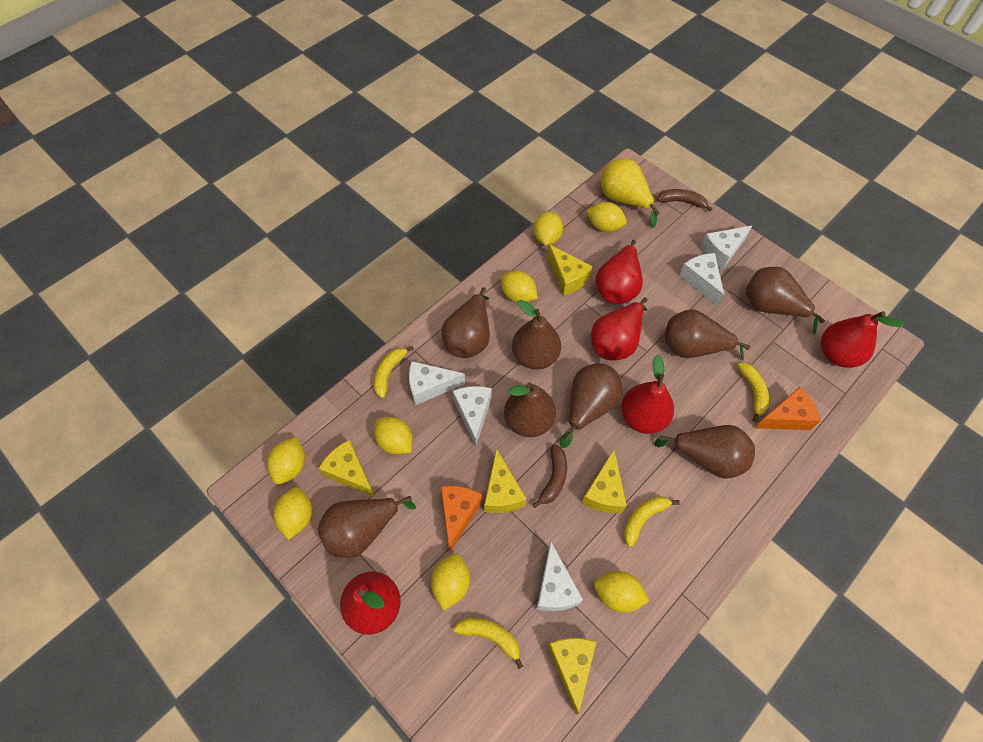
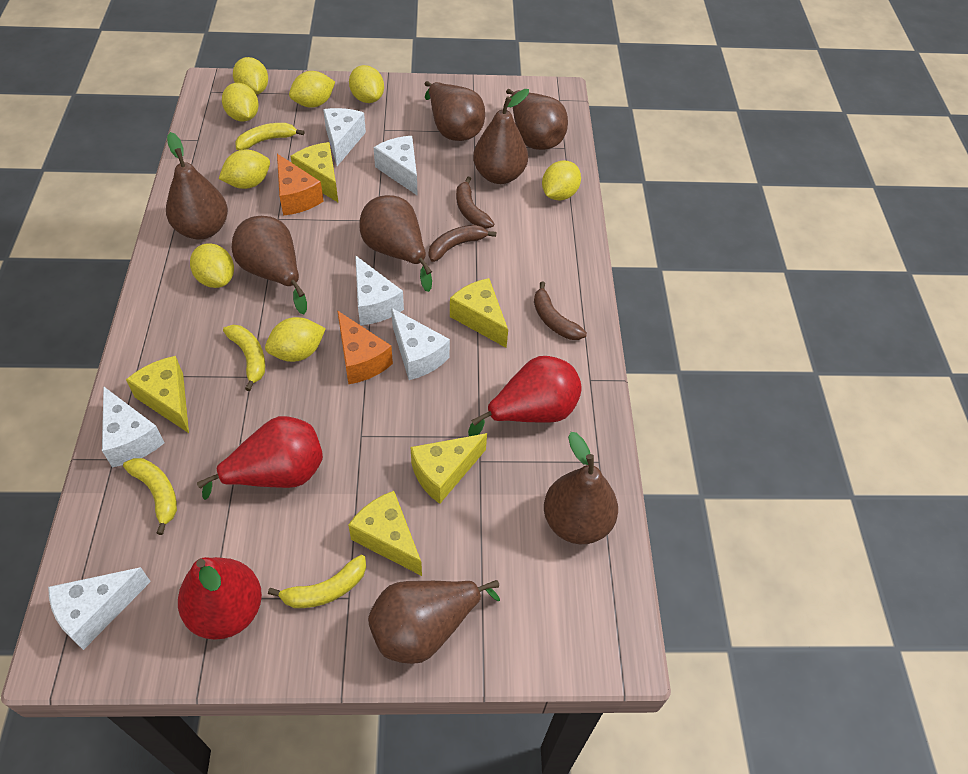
brown banana: [532,444,567,508] [657,189,713,211] = 2 -> [429,225,496,262] [456,177,494,229] [534,281,587,340] = 3
red pear: [340,571,401,635] [591,298,647,361] [596,240,643,304] [621,354,674,434] [821,311,905,368] = 5 -> [178,557,262,639] [197,416,323,500] [468,356,582,436] = 3
white cheese: [409,361,465,405] [453,386,492,447] [536,542,583,611] [679,253,724,307] [700,226,752,269] = 5 -> [48,567,151,650] [102,387,165,468] [323,108,366,166] [355,255,404,325] [374,136,418,196] [391,308,450,380] = 6
yellow pear: [601,159,660,228] = 1 -> none = 0

